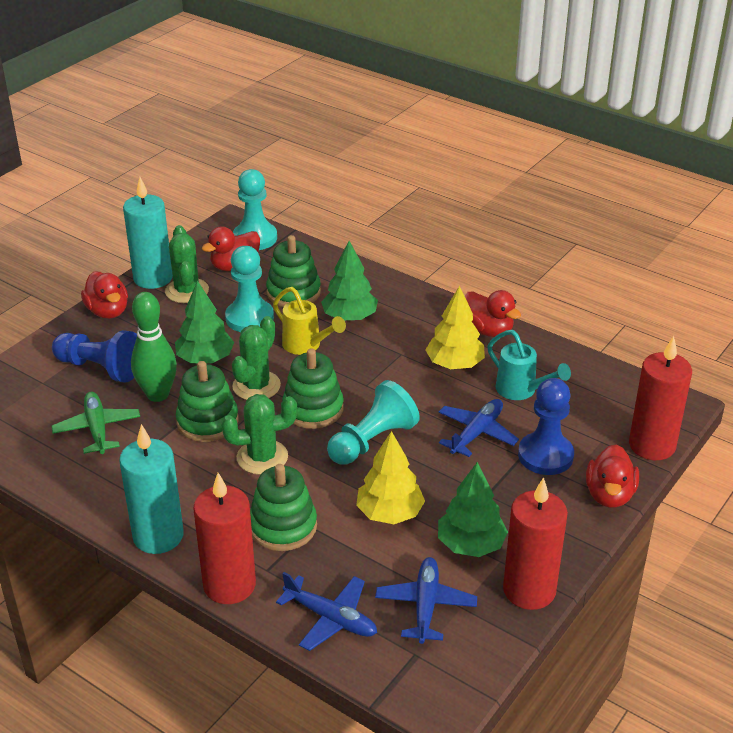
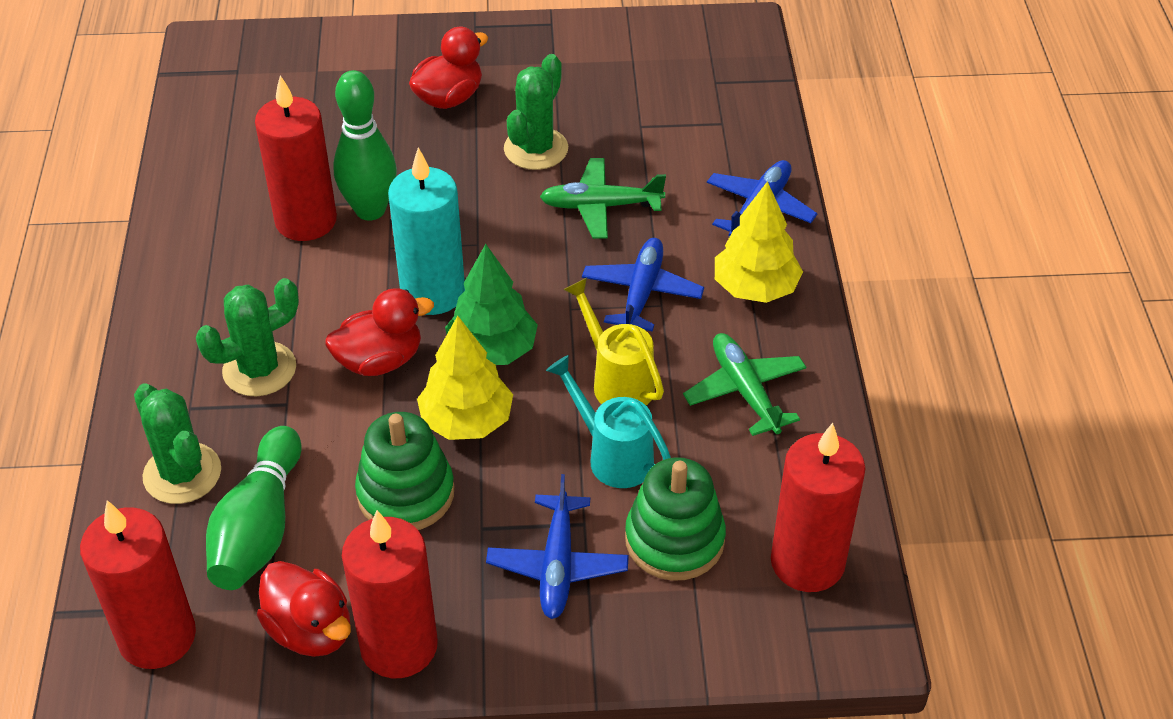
blue pawn: [52,330,137,383] [518,378,574,475] = 2 -> none = 0
green bowling pin: [131,292,177,402] = 1 -> [206,426,302,590] [333,70,397,221] = 2
green plane: [51,392,140,454] = 1 -> [540,158,666,239] [683,333,806,436] = 2
green stacking toy: [176,361,239,442] [250,464,317,551] [266,235,321,307] [282,348,344,429] = 4 -> [355,412,454,530] [625,457,726,581] = 2
green tree: [175,281,234,363] [321,241,378,321] [438,462,508,557] = 3 -> [445,244,538,365] = 1
red candle: [193,473,256,604] [503,477,568,610] [629,336,692,460] = 3 -> [80,500,196,669] [255,75,337,241] [342,510,438,678] [771,423,866,592] = 4
red duck: [81,271,128,319] [202,226,260,271] [465,290,521,337] [586,444,639,508] = 4 -> [257,561,351,657] [325,288,434,376] [409,27,488,109] = 3
turquoise candle: [119,424,184,554] [123,177,173,289] = 2 -> [388,147,465,315] = 1
turquoise pawn: [225,246,274,332] [233,169,277,250] [327,380,420,465] = 3 -> none = 0

